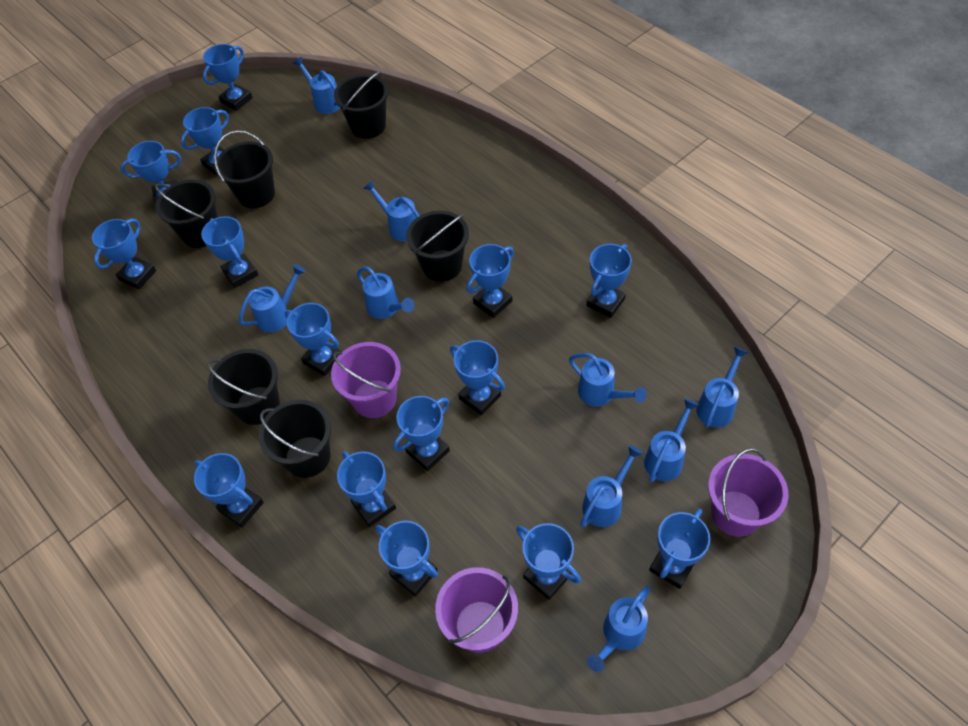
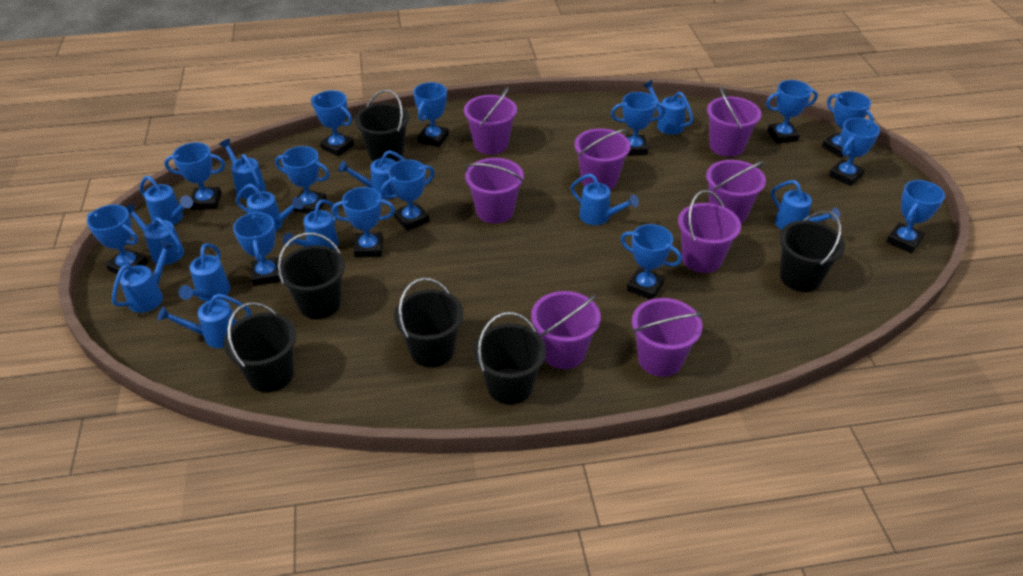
blue trophy: [92,218,156,289] [120,141,181,206] [181,107,229,176] [194,453,264,527] [201,216,258,288] [203,44,253,111] [285,303,342,376] [337,451,396,527] [376,521,438,596] [393,396,450,471] [450,340,505,416] [467,244,514,318] [516,523,581,600] [587,244,632,318] [649,509,710,589] = 15 -> [87,205,148,274] [164,142,225,210] [233,212,281,286] [275,146,330,214] [311,90,354,156] [331,187,395,258] [381,160,435,231] [413,82,449,147] [611,92,666,156] [621,224,682,300] [766,80,818,144] [822,91,874,158] [829,118,880,186] [886,180,945,253] = 14
blue watering can: [239,264,306,332] [293,57,340,114] [357,266,415,319] [363,180,420,241] [569,353,646,407] [580,445,643,527] [587,586,651,672] [644,398,699,482] [696,347,749,428] = 9 -> [112,240,174,313] [126,204,184,265] [140,176,193,225] [158,294,251,348] [179,243,230,301] [219,139,266,199] [236,184,304,231] [283,199,339,249] [338,150,406,200] [571,174,639,225] [643,80,694,135] [771,180,840,230] = 12
purple bucket: [331,342,401,418] [435,567,518,653] [708,448,788,537] = 3 -> [464,87,517,155] [465,158,524,224] [531,291,601,369] [574,128,631,190] [632,298,703,377] [678,190,741,273] [706,160,766,224] [707,87,761,157] = 8

